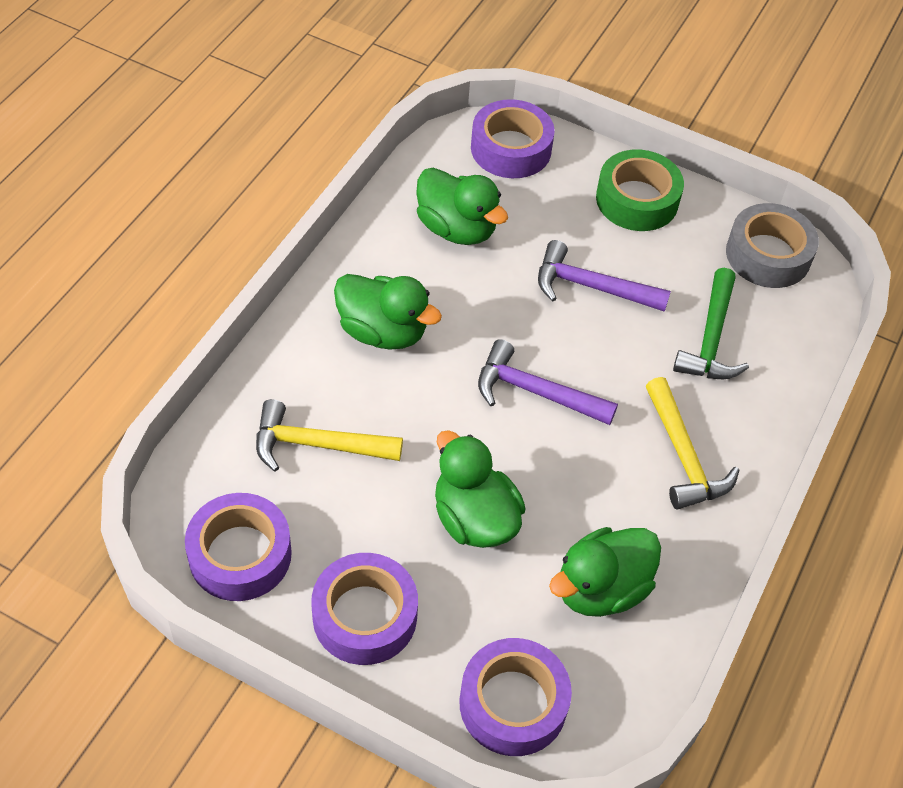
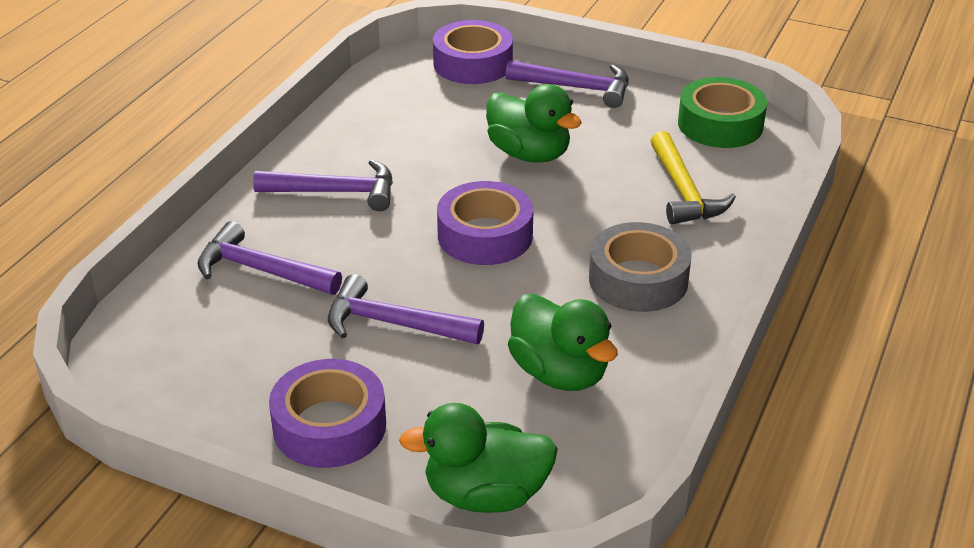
green duck: [334,274,442,350] [416,168,508,245] [435,430,526,548] [549,527,661,617] = 4 -> [399,403,558,513] [486,84,582,162] [508,294,618,391] = 3
green hammer: [673,268,749,379] = 1 -> none = 0
purple hammer: [478,339,618,425] [538,240,671,312] = 2 -> [197,221,342,295] [253,160,393,211] [328,274,484,344] [505,60,628,108] = 4
purple tape: [185,493,292,601] [311,553,418,665] [459,638,572,756] [471,99,555,178] = 4 -> [269,359,386,468] [433,20,513,84] [437,181,533,265] = 3
yellow hammer: [256,399,403,472] [646,377,739,510] = 2 -> [651,131,736,224] = 1

